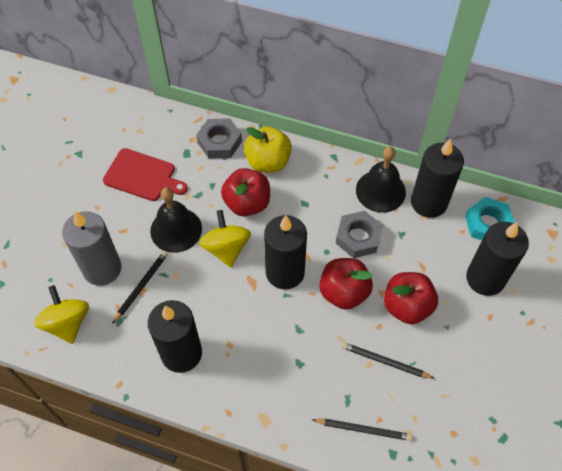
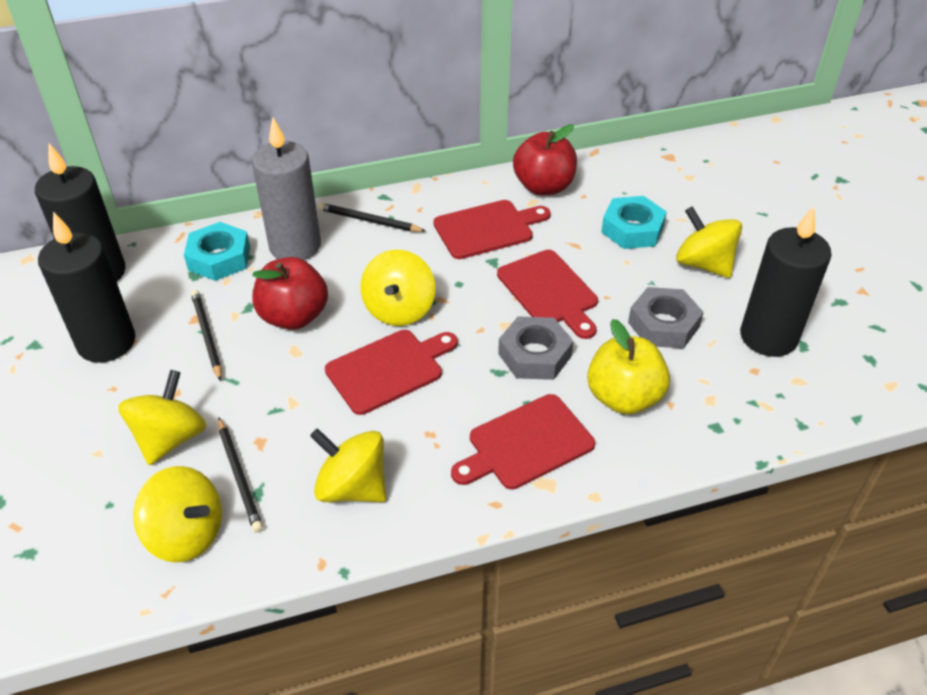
black bell: [150,187,202,253] [356,147,406,213] = 2 -> none = 0
black candle: [148,300,202,373] [264,215,307,289] [411,139,464,218] [466,222,529,296] = 4 -> [35,143,126,282] [38,211,135,363] [740,206,832,357] = 3
red apple: [221,168,270,216] [319,258,373,310] [384,272,438,324] = 3 -> [252,257,328,330] [513,124,577,196] = 2
red cutting board: [103,148,188,201] = 1 -> [325,330,458,415] [433,200,551,259] [451,394,595,490] [497,250,598,339] = 4
turquoise nut: [465,197,515,240] = 1 -> [184,222,250,281] [601,196,667,249] = 2
yellow spinning top: [34,285,89,344] [199,210,251,267] = 2 -> [118,370,207,465] [133,466,222,562] [310,428,386,502] [361,250,435,326] [676,206,742,278] = 5

